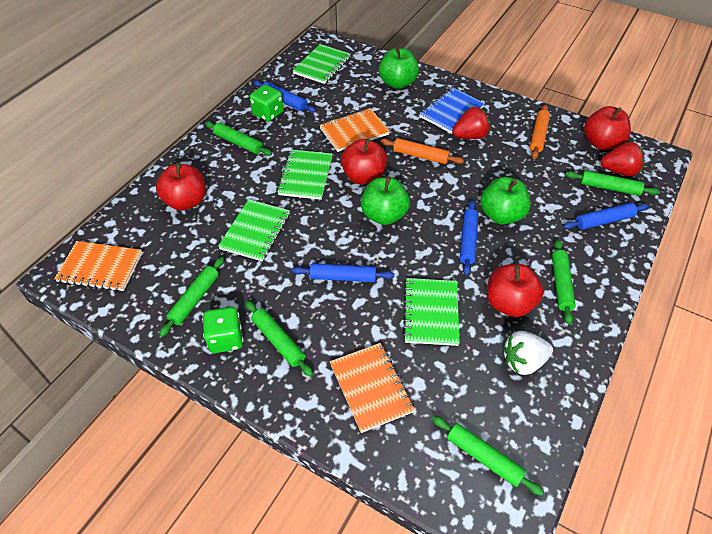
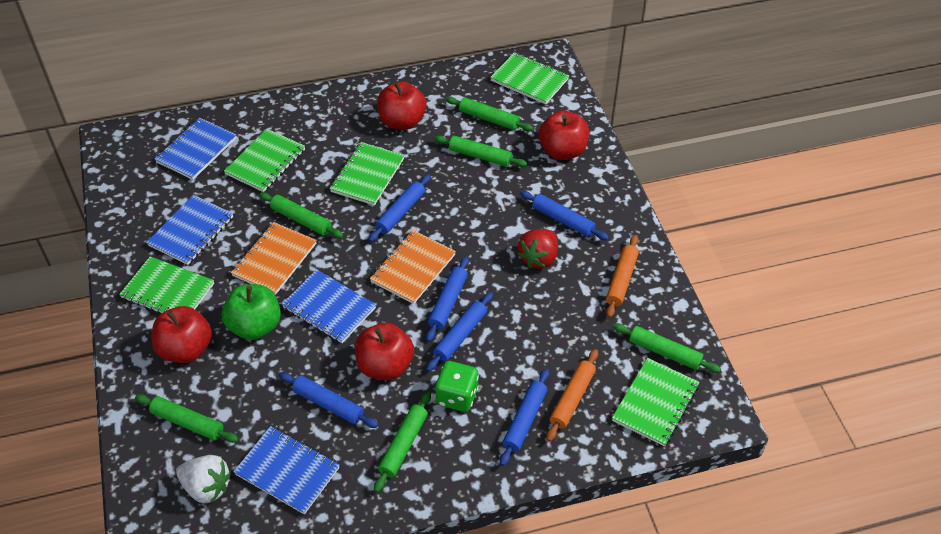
blue notebook: [420,88,485,134] = 1 -> [146,195,233,265] [155,118,237,180] [234,426,340,514] [282,270,376,343] = 4
blue rolling pin: [253,81,316,113] [292,263,394,282] [460,200,479,276] [563,203,649,230] = 4 -> [279,372,378,428] [369,174,431,242] [426,256,469,342] [426,292,493,372] [500,368,549,466] [520,191,609,240] = 6
green apple: [361,176,410,225] [379,46,419,89] [480,177,530,225] = 3 -> [222,284,281,340] = 1
green dice: [202,307,243,353] [249,85,284,122] = 2 -> [435,361,479,412] = 1
green notebook: [218,199,290,261] [277,149,333,200] [293,44,351,84] [403,278,460,346] = 4 -> [119,256,214,314] [224,129,305,192] [330,142,405,206] [490,52,569,104] [612,358,700,446] = 5
orange notebook: [54,241,142,291] [319,108,390,152] [330,343,415,433] = 3 -> [231,222,317,295] [370,230,456,304] = 2
red strawberry: [452,107,490,139] [601,142,644,176] = 2 -> [518,229,558,269] = 1

